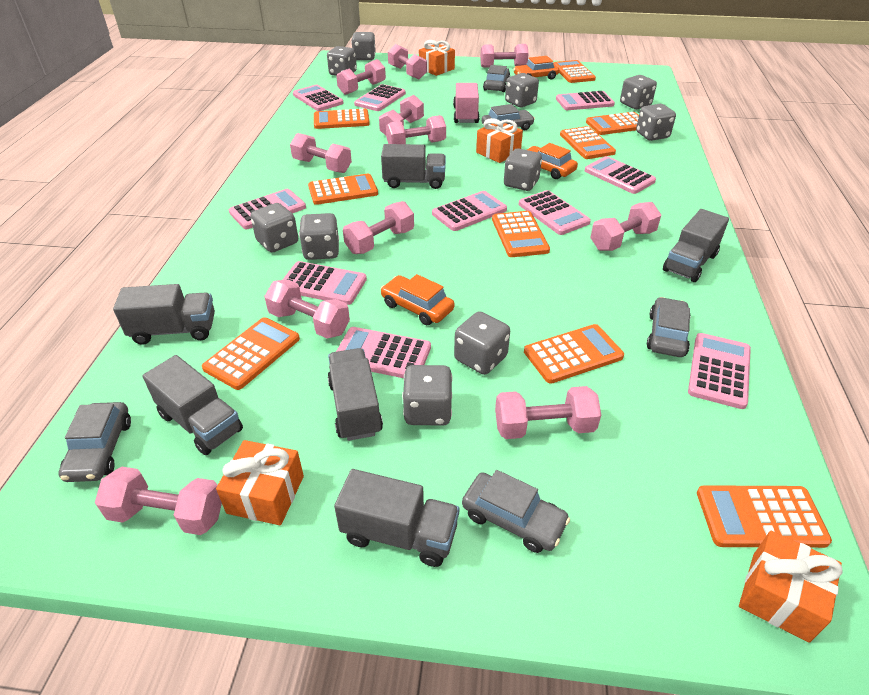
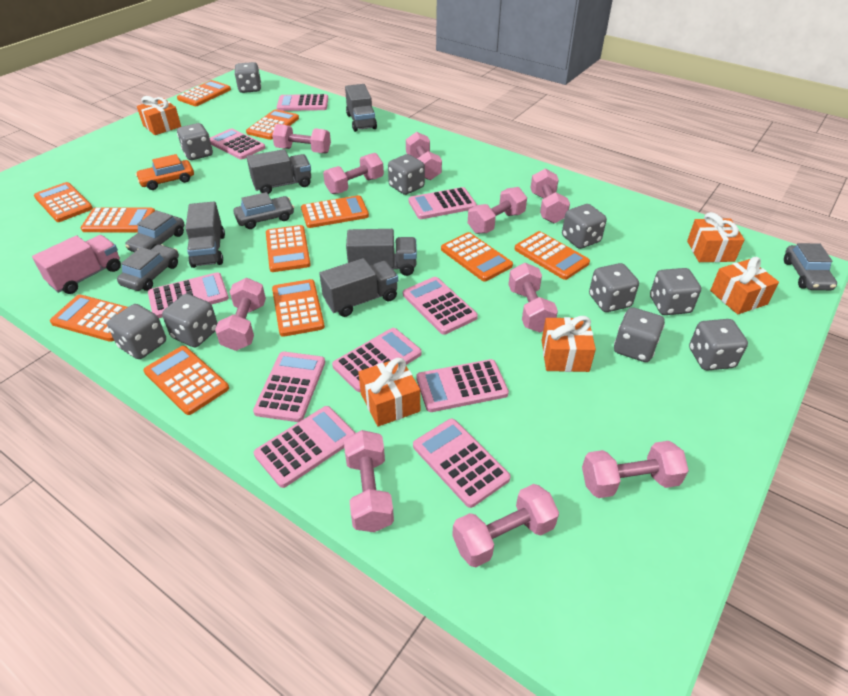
grey car: [58,402,131,482] [462,470,570,553] [482,104,535,130] [483,65,510,92] [647,297,691,357] = 5 -> [117,244,179,291] [125,210,185,252] [233,192,294,229] [784,243,837,290] = 4
grey truck: [113,284,215,345] [143,355,243,455] [328,348,383,441] [334,469,460,567] [381,144,446,189] [663,209,729,282] = 6 -> [185,202,225,268] [247,149,311,194] [319,258,398,317] [345,84,377,132] [346,229,417,276] = 5
orange calculator: [202,317,300,390] [308,174,378,205] [314,109,370,129] [492,211,550,257] [524,324,624,384] [554,60,596,83] [560,126,616,159] [586,112,639,135] [697,485,832,548] = 9 -> [34,182,93,222] [50,295,128,342] [81,207,155,232] [143,346,229,415] [177,80,231,106] [246,109,299,140] [266,225,311,272] [272,279,325,337] [301,195,369,228] [441,232,513,282] [515,231,590,280] = 11
orange car: [381,274,454,325] [513,56,559,79] [527,143,578,179] = 3 -> [135,154,194,190] = 1
orange gift: [216,440,304,525] [419,40,455,76] [476,118,523,163] [739,530,843,643] = 4 -> [137,96,181,135] [358,358,420,427] [542,316,596,372] [687,212,745,262] [710,257,779,314] = 5
pink dumbbell: [95,467,222,535] [264,280,350,339] [290,133,352,173] [336,59,386,95] [343,201,414,254] [379,95,424,135] [386,115,446,144] [388,44,427,79] [480,44,529,68] [495,386,601,439] [590,202,661,251] = 11 -> [215,278,266,351] [272,124,331,154] [323,153,384,194] [344,430,394,532] [406,132,442,180] [452,484,559,567] [468,187,527,234] [508,263,558,333] [531,169,570,223] [582,441,689,498] = 10

